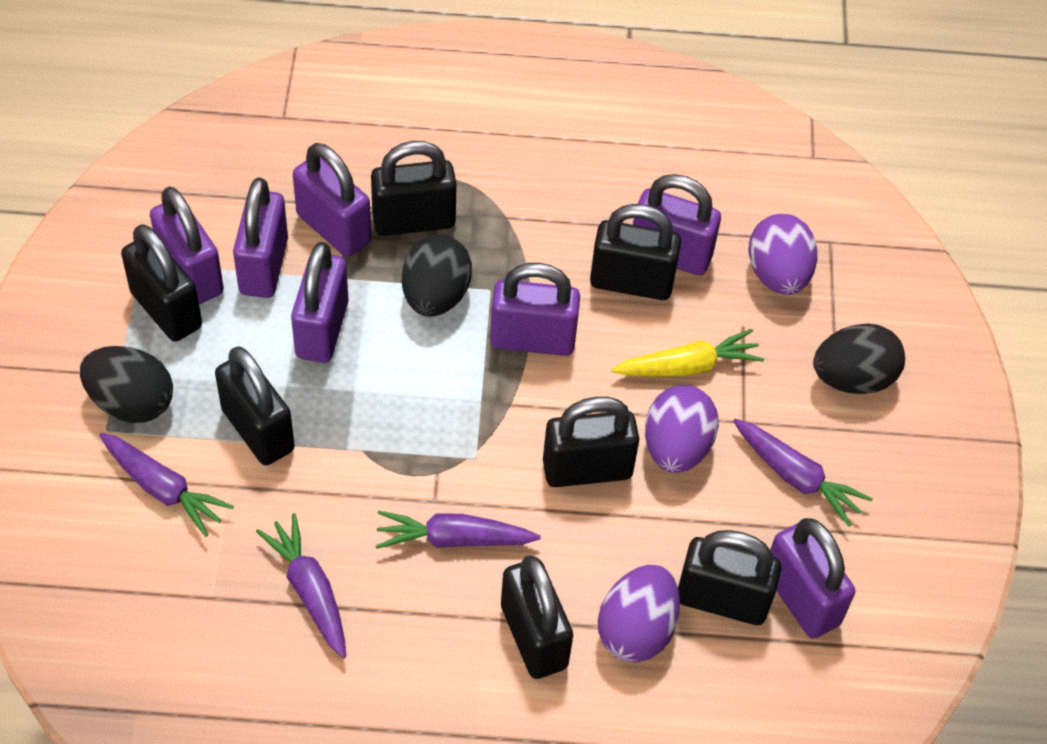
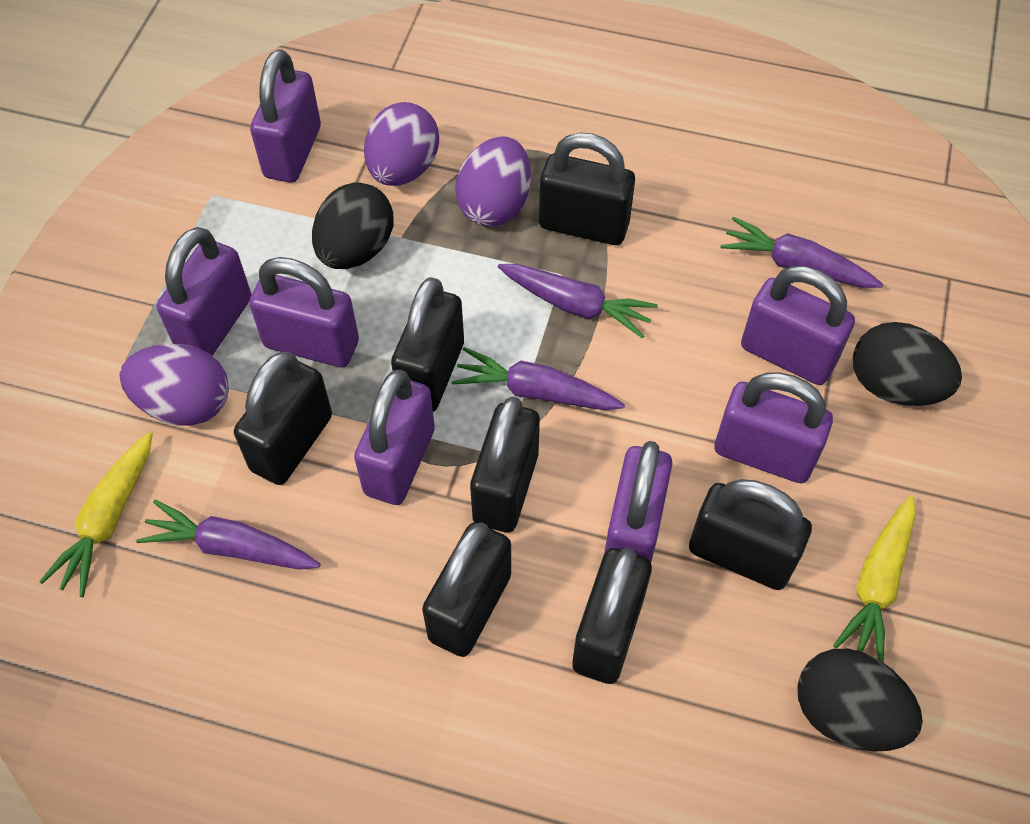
yellow carrot: [611,329,764,377] = 1 -> [39,432,153,597] [833,496,916,663] = 2

